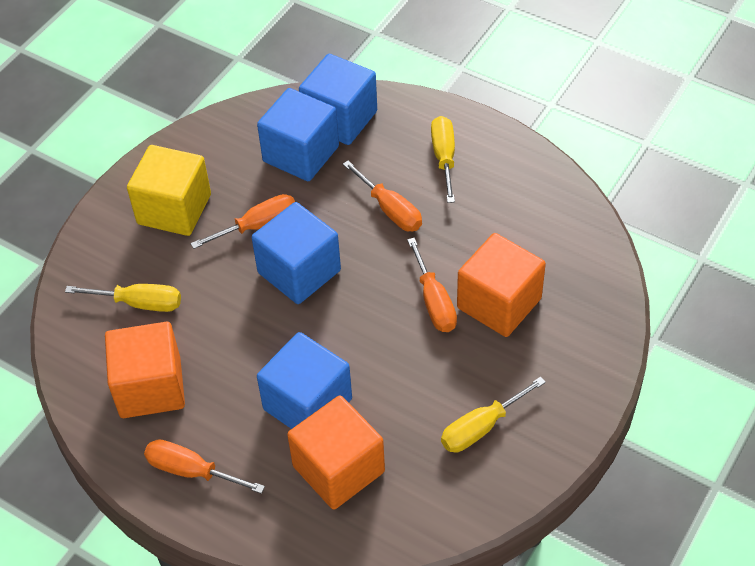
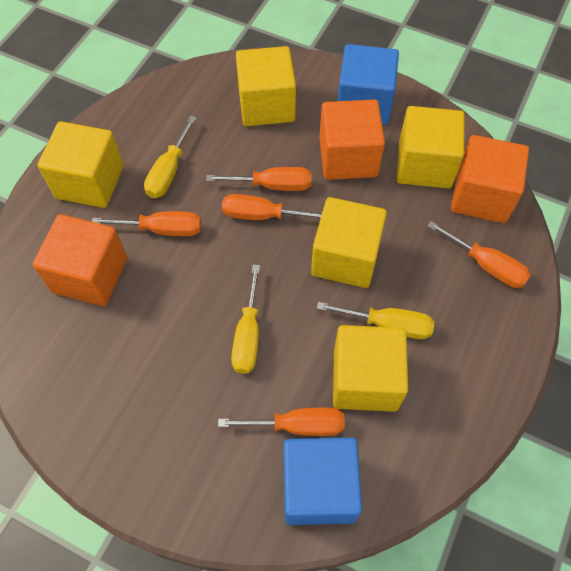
blue cube: [252,202,341,304] [257,88,339,181] [257,332,352,429] [299,54,377,145] = 4 -> [283,437,362,525] [338,44,399,125] = 2
orange screwdriver: [144,439,265,494] [191,194,295,249] [343,161,422,231] [407,238,457,332] = 4 -> [92,211,201,236] [206,167,311,191] [218,408,345,436] [222,194,322,220] [427,221,531,288] = 5
yellow cube: [127,145,211,236] = 1 -> [38,121,124,208] [236,46,296,126] [311,197,387,288] [333,325,408,412] [397,106,465,188] = 5

